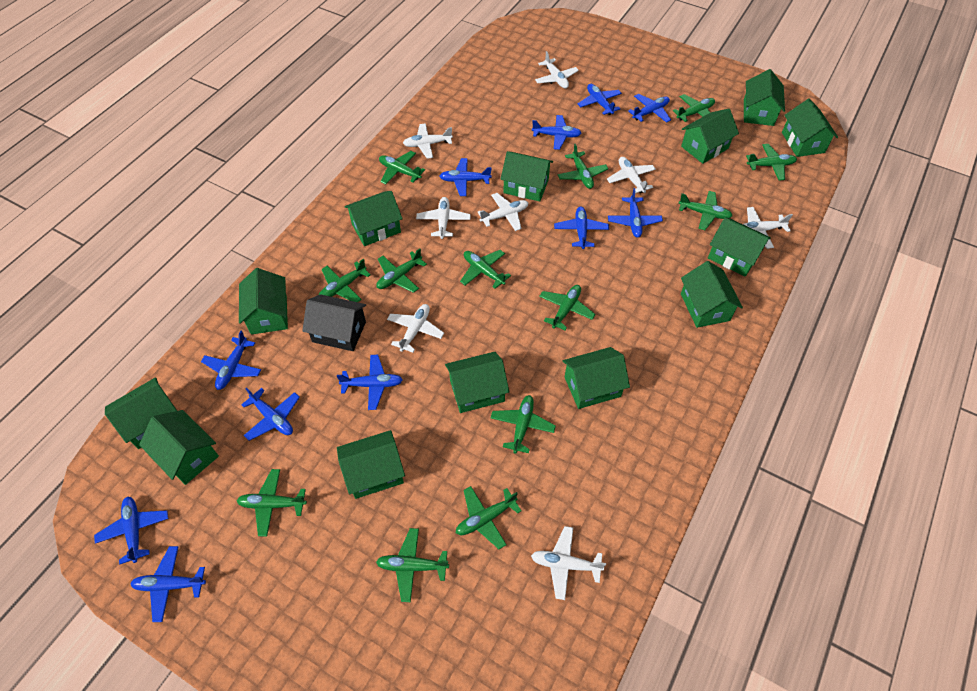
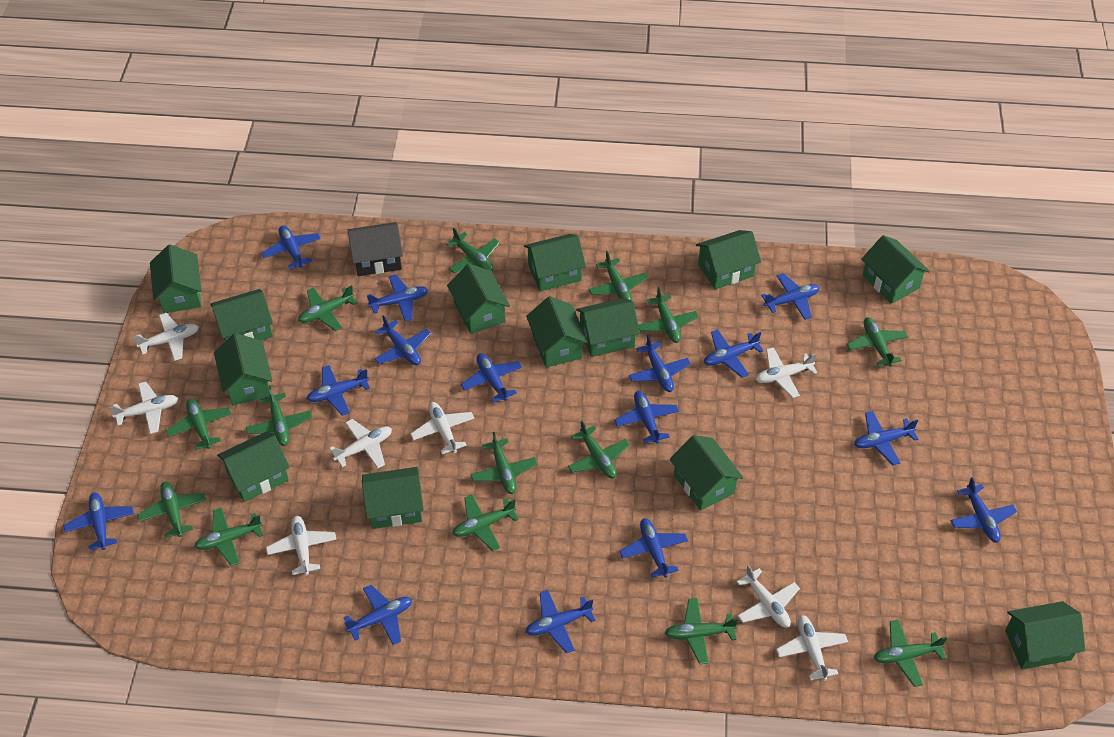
blue plane: [94,497,168,564] [130,546,206,622] [201,331,261,390] [241,388,300,441] [337,355,403,410] [440,158,492,196] [532,115,581,150] [554,206,609,249] [578,84,622,115] [608,188,663,238] [628,94,671,123] = 11 -> [63,493,134,551] [262,225,321,269] [307,365,370,416] [343,585,412,645] [367,274,428,321] [374,315,431,365] [461,353,522,403] [526,590,596,653] [614,391,679,444] [619,518,688,578] [629,335,691,392] [704,330,764,378] [761,273,820,320] [854,411,918,465] [950,477,1017,542] = 15
green plane: [237,469,307,537] [319,259,371,302] [376,249,427,293] [376,528,449,602] [379,151,425,184] [456,486,521,549] [460,250,511,289] [491,395,556,453] [539,285,596,330] [558,144,608,189] [673,94,715,122] [678,191,732,230] [746,144,797,180] = 13 -> [137,481,206,538] [166,398,231,451] [194,508,263,566] [246,386,312,446] [298,285,357,331] [446,228,500,273] [452,495,519,551] [470,432,537,494] [568,421,630,479] [588,251,648,300] [638,287,699,343] [665,598,738,664] [846,317,908,367] [874,620,947,687] = 14

